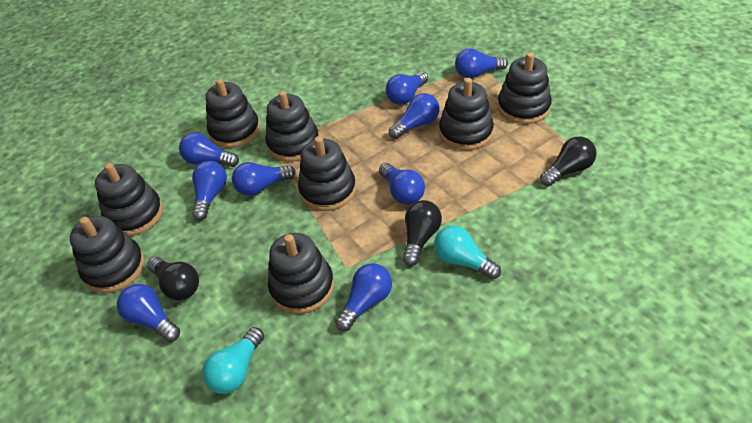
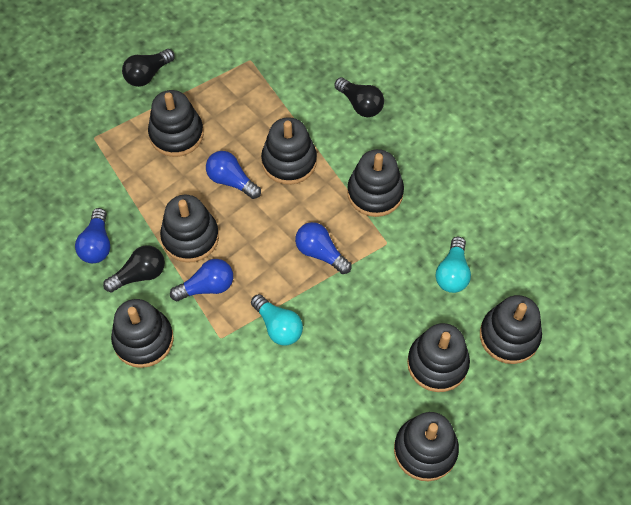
blue light bulb: [117,284,180,342] [179,132,239,167] [192,161,227,220] [232,162,296,196] [335,263,392,331] [379,163,425,205] [386,72,428,105] [389,93,440,139] [455,48,508,78] = 9 -> [75,208,110,263] [170,259,233,301] [206,151,261,199] [295,222,351,274] = 4

